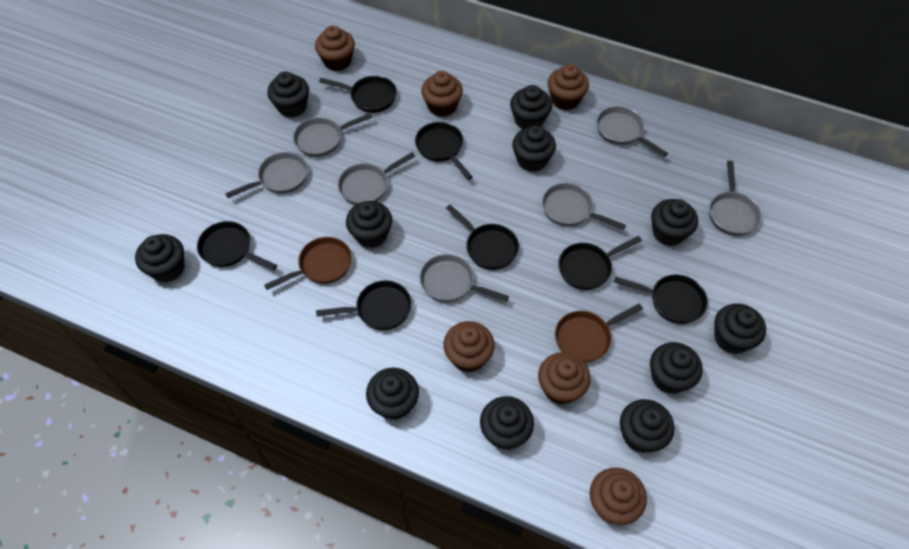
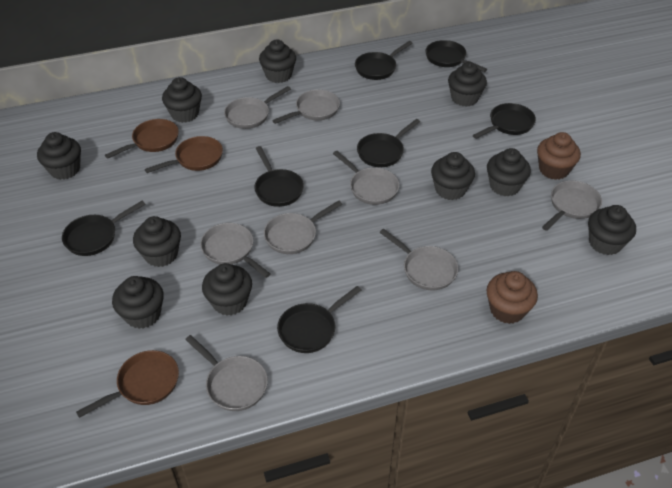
black cupcake: [135,234,184,283] [267,71,309,118] [346,201,392,248] [366,368,419,420] [480,396,534,450] [510,85,552,130] [512,125,556,172] [620,399,674,453] [650,342,702,394] [651,199,698,246] [714,303,766,354] = 11 -> [37,132,81,180] [112,276,164,329] [133,216,181,267] [162,77,202,123] [202,263,252,316] [259,40,296,83] [431,152,475,200] [448,62,487,107] [487,148,531,197] [588,205,636,255] = 10
brown cupcake: [315,25,355,71] [421,71,463,117] [443,321,495,372] [538,352,591,404] [548,64,589,110] [590,468,647,525] = 6 -> [487,271,538,324] [537,132,581,180] = 2
brown pan: [264,237,352,290] [555,304,643,363] = 2 -> [76,350,179,418] [105,119,179,159] [145,136,223,173] = 3
grey pan: [225,152,308,198] [293,113,373,157] [338,152,415,205] [420,254,509,302] [542,183,626,230] [596,106,668,157] [709,161,761,236] = 7 -> [185,335,268,411] [200,223,271,278] [224,86,291,129] [264,200,342,254] [272,90,340,124] [333,151,399,205] [379,229,458,290] [542,181,602,231] = 8

